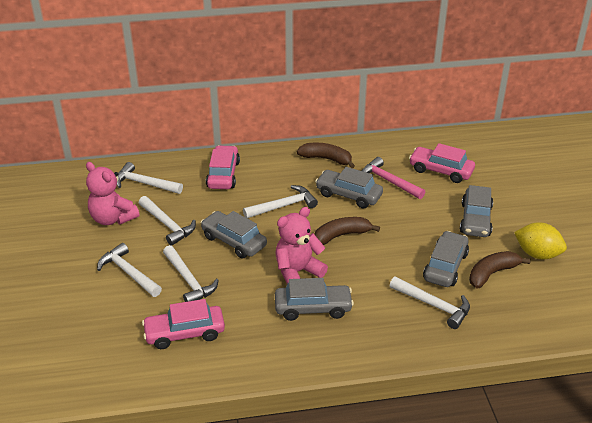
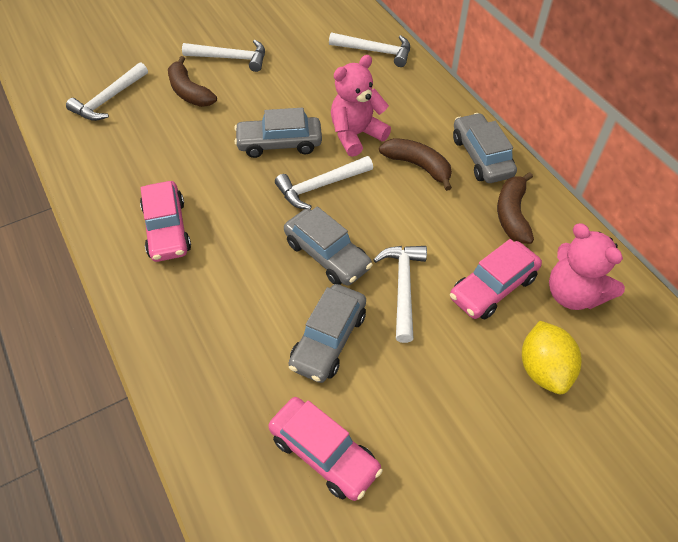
grey car: [201,211,267,258] [275,278,354,321] [315,167,383,209] [423,231,469,287] [460,185,493,237] = 5 -> [234,108,322,158] [284,207,373,286] [288,284,366,383] [453,113,517,183] = 4
pink hammer: [362,157,425,199] = 1 -> none = 0
white hammer: [97,243,162,297] [117,162,183,194] [139,196,196,246] [163,245,219,302] [243,185,318,218] [389,276,470,329] = 6 -> [66,62,148,121] [182,40,265,72] [275,156,373,209] [329,33,410,67] [373,246,427,343] = 5

